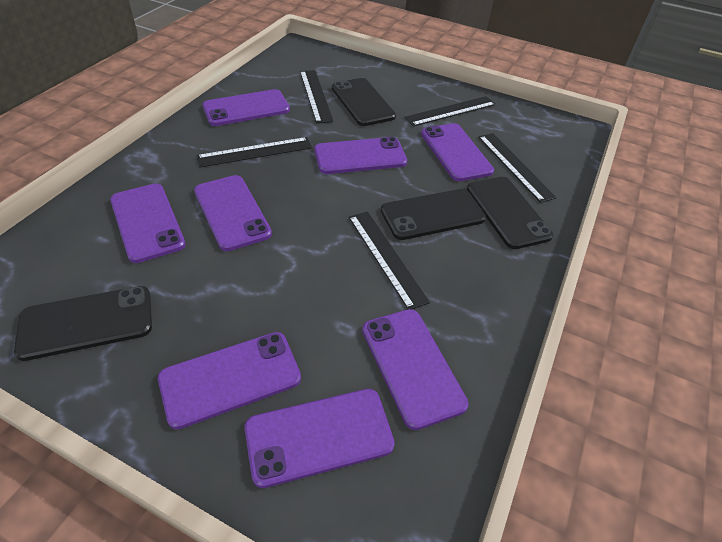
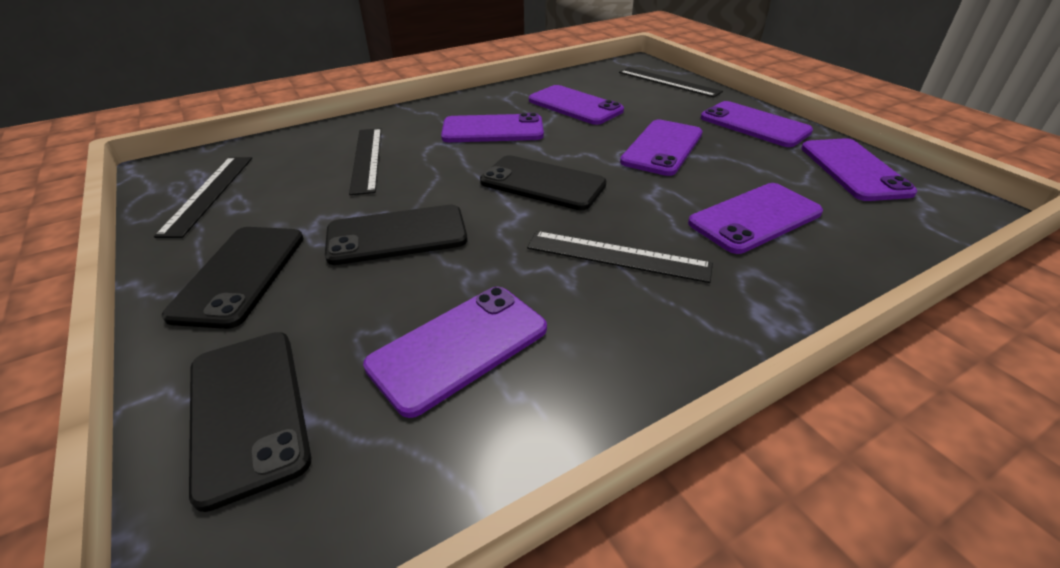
black ruler: [196,137,312,167] [300,70,334,124] [349,211,430,309] [404,96,496,127] [478,133,557,203] = 5 -> [154,157,252,238] [349,128,381,195] [527,231,713,283] [619,67,723,97] = 4
purple phone: [110,184,186,263] [158,332,301,429] [194,175,272,251] [202,89,290,126] [244,389,395,488] [314,137,407,174] [362,309,469,430] [421,123,494,181] = 8 -> [363,286,547,418] [441,113,544,142] [529,85,624,125] [620,120,703,176] [688,183,823,254] [701,101,813,147] [801,138,917,201] = 7

